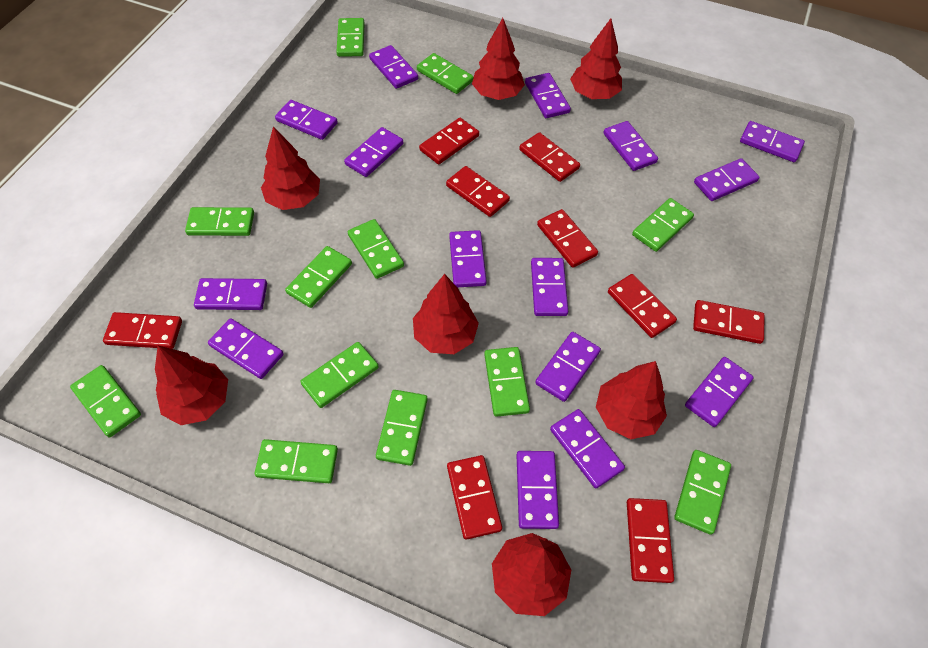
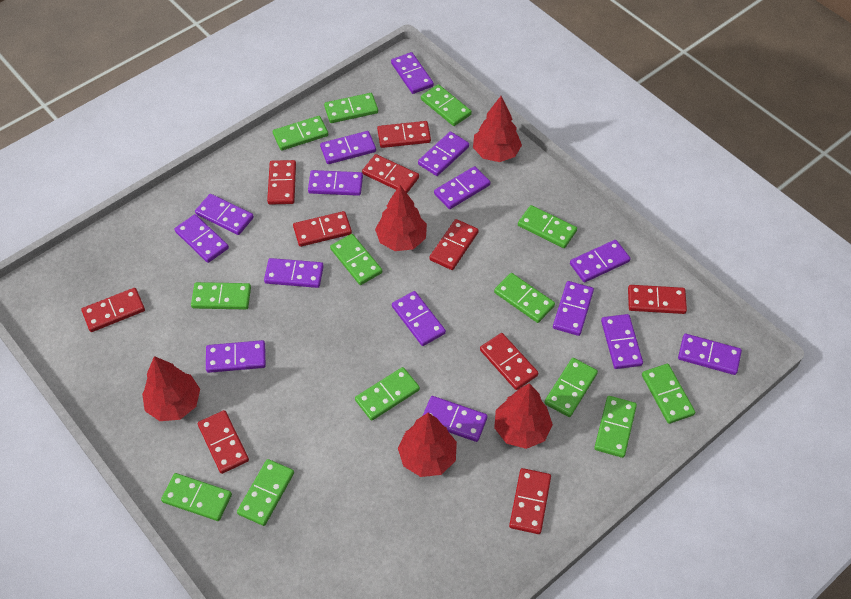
green domino: [70,365,141,437] [185,207,254,236] [254,439,338,483] [285,246,352,308] [301,342,379,408] [336,18,365,57] [348,219,404,279] [376,390,428,466] [417,53,474,94] [484,347,530,417] [632,198,694,252] [674,450,731,535] = 12 -> [161,473,232,521] [191,282,251,309] [237,459,294,526] [273,116,328,151] [324,93,378,123] [330,234,382,285] [355,367,420,421] [421,84,472,126] [494,273,555,323] [518,205,577,248] [544,358,598,417] [594,396,637,458] [642,364,695,424] = 13
red domino: [103,312,182,349] [419,118,479,164] [446,166,510,217] [447,455,502,540] [519,132,580,182] [537,209,598,268] [608,274,677,338] [627,498,674,583] [693,300,764,344] = 9 -> [81,288,145,332] [198,410,249,474] [267,160,296,205] [293,211,352,247] [362,154,419,193] [377,121,431,148] [430,219,479,270] [480,333,538,390] [509,468,551,534] [628,285,687,314] = 10
red tree: [155,346,228,425] [261,126,320,210] [413,274,479,354] [472,18,525,100] [492,533,571,616] [570,18,622,99] [596,361,667,439] = 7 -> [142,356,200,421] [375,185,427,251] [398,413,457,477] [473,96,522,162] [494,383,553,449] = 5

